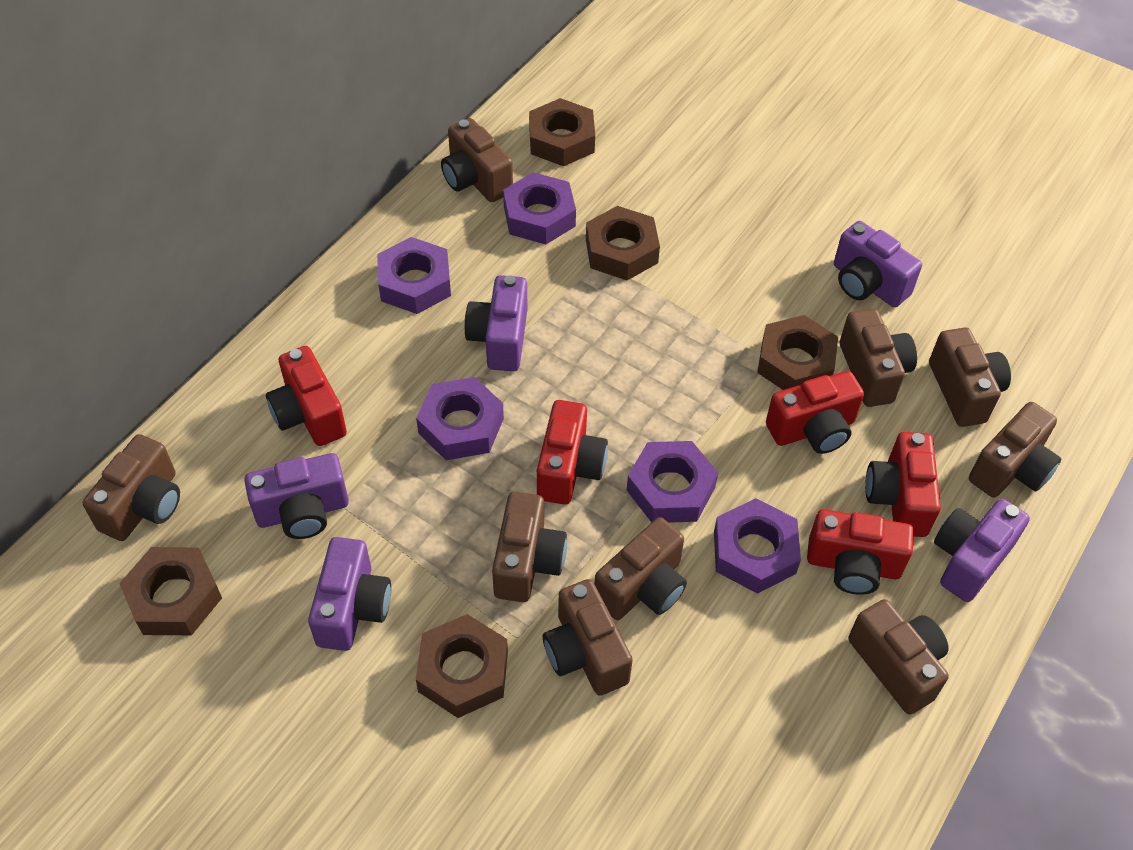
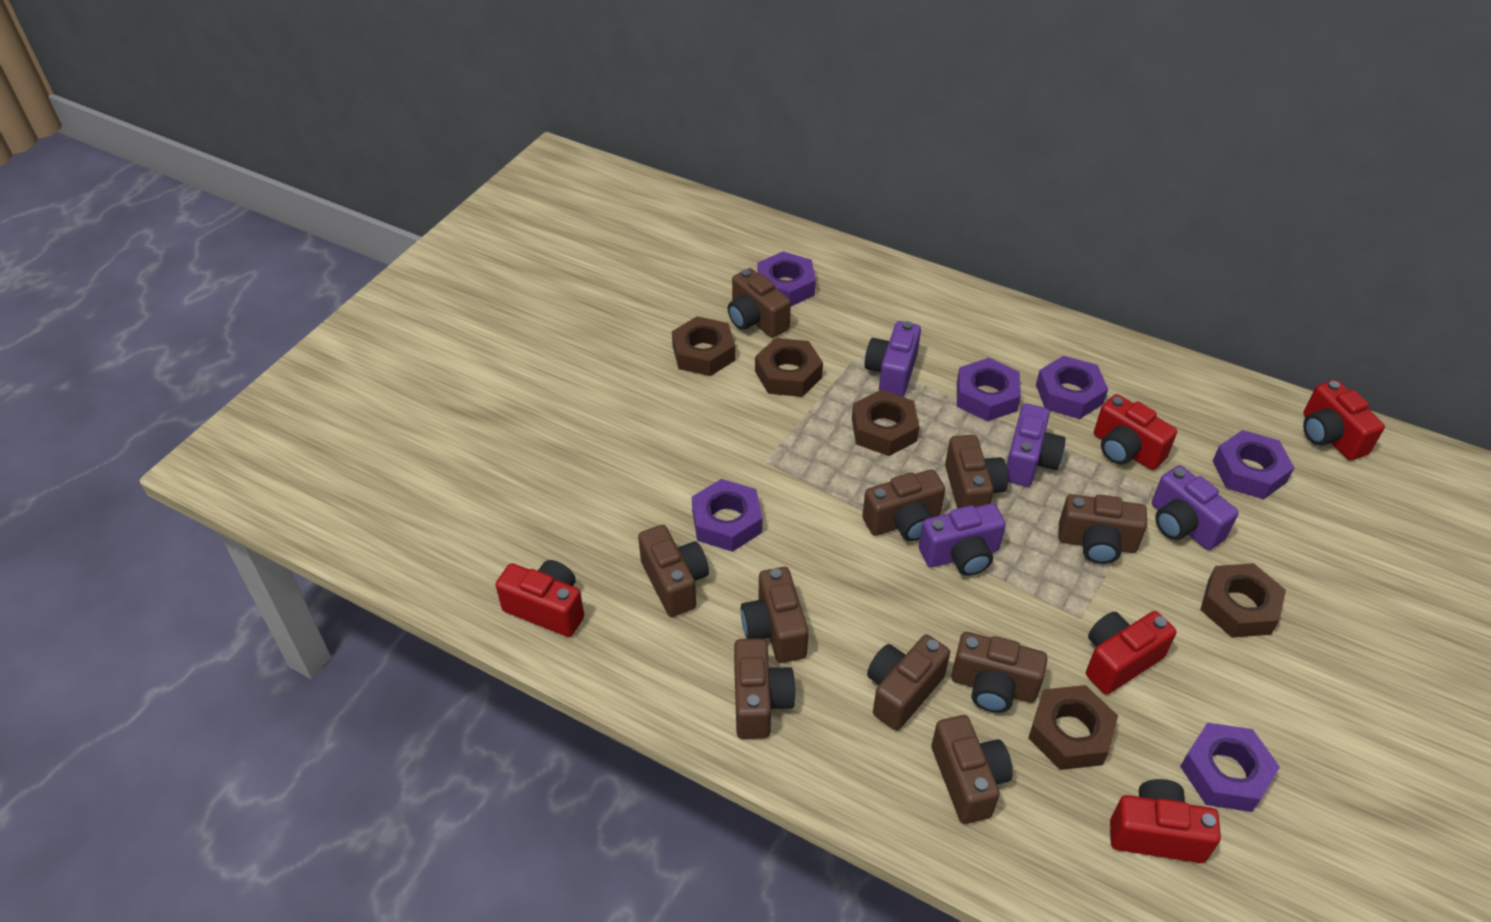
brown camera: [83,434,180,541] [441,118,513,202] [492,492,567,602] [543,579,633,696] [595,517,687,620] [840,309,917,407] [848,599,949,715] [929,327,1011,427] [969,402,1061,498] = 9 -> [638,525,709,617] [728,268,791,338] [734,638,796,739] [741,567,809,663] [862,469,945,541] [867,635,950,731] [931,715,1013,824] [945,435,1008,509] [951,632,1048,713] [1058,494,1147,564] = 10
purple camera: [244,453,349,539] [308,537,391,651] [464,275,528,371] [834,221,922,307] [934,499,1030,602] = 5 -> [864,321,921,397] [919,503,1006,576] [1006,404,1066,487] [1152,465,1239,550] = 4
purple nut: [377,237,451,314] [416,377,504,460] [503,172,576,245] [627,441,718,523] [714,498,801,594] = 5 -> [692,479,762,552] [757,251,816,306] [957,358,1021,422] [1036,356,1108,419] [1180,723,1280,812] [1213,430,1295,499] = 6

